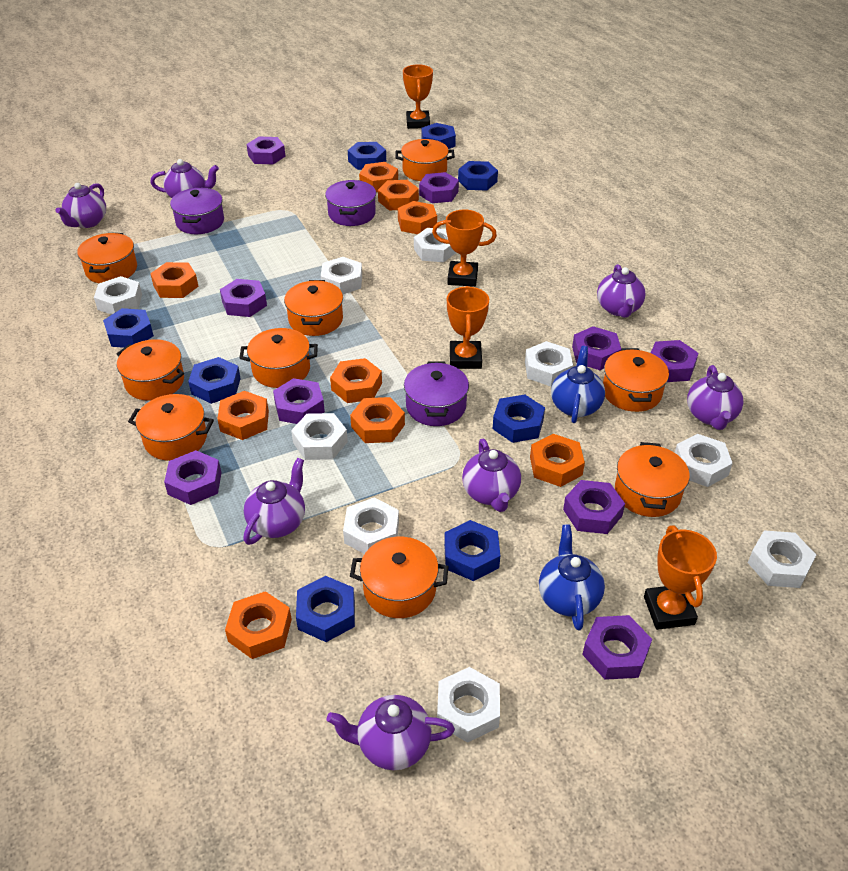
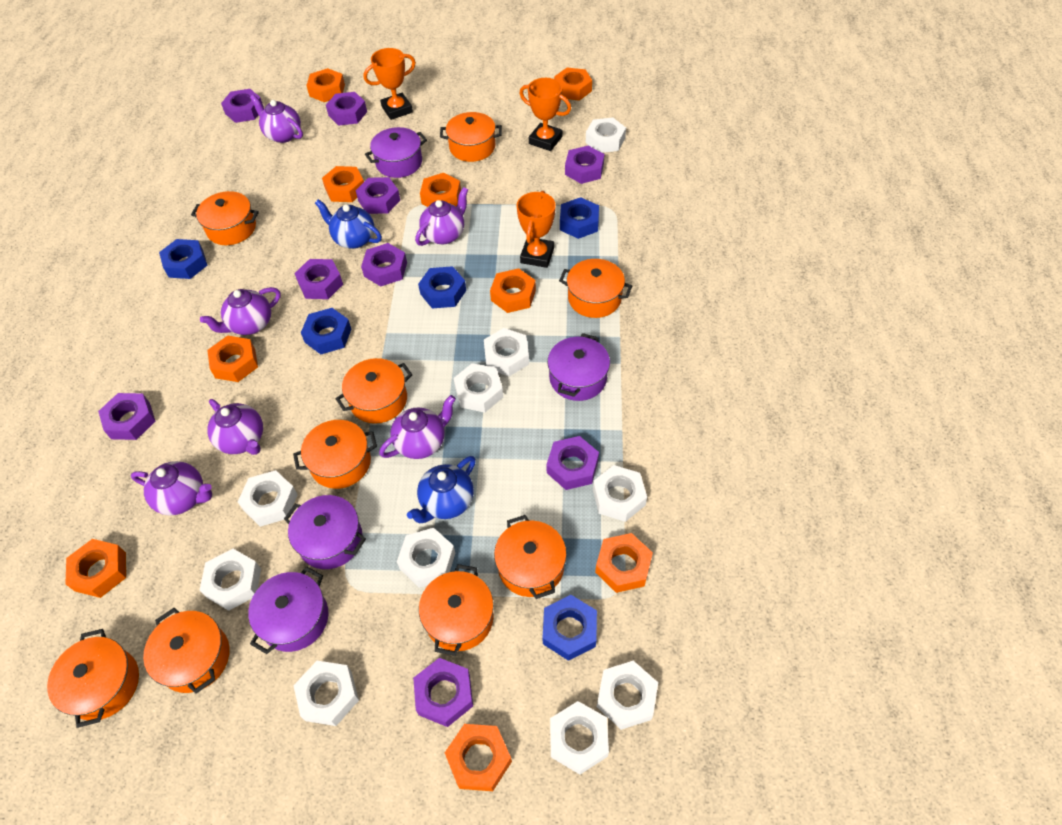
blue nut: [103,308,154,348] [188,357,241,404] [296,576,355,642] [348,142,386,170] [421,123,456,149] [444,520,500,581] [458,161,498,191] [493,394,545,443] = 8 -> [159,239,208,279] [301,308,351,354] [418,266,466,308] [543,595,597,661] [560,197,599,239] = 5
orange trophy: [403,64,433,129] [432,210,497,287] [447,286,489,369] [644,525,717,630] = 4 -> [364,48,416,120] [516,191,556,268] [519,78,571,151] = 3
purple pot: [170,188,224,234] [325,180,376,226] [404,361,469,426] = 3 -> [248,567,329,654] [284,495,366,569] [365,127,427,178] [548,333,610,401] = 4
purple teapot: [56,183,106,228] [150,159,219,198] [243,458,305,545] [327,695,455,770] [462,439,521,512] [597,264,646,318] [687,365,743,430] = 7 -> [131,461,212,515] [200,287,281,335] [207,399,263,455] [250,94,303,143] [379,395,456,459] [415,187,468,246] = 6
white nut: [94,276,142,315] [291,413,348,460] [321,257,362,294] [343,498,399,554] [414,228,456,262] [437,667,500,743] [525,341,573,387] [675,434,733,487] [748,531,816,588] = 9 -> [199,549,261,611] [238,470,298,527] [293,661,359,726] [397,528,455,588] [454,363,503,413] [484,328,529,376] [550,701,609,774] [586,118,626,153] [593,465,647,522] [597,661,658,730] = 10

